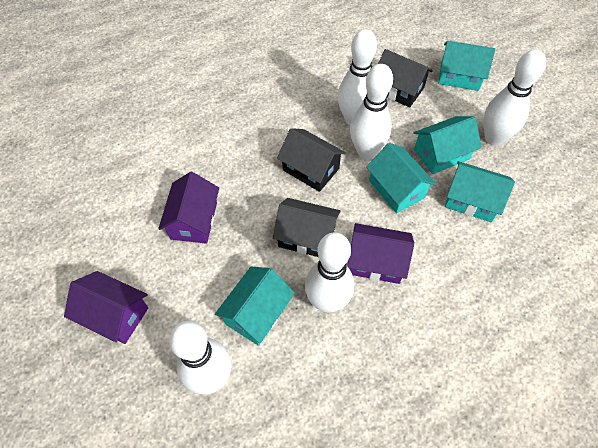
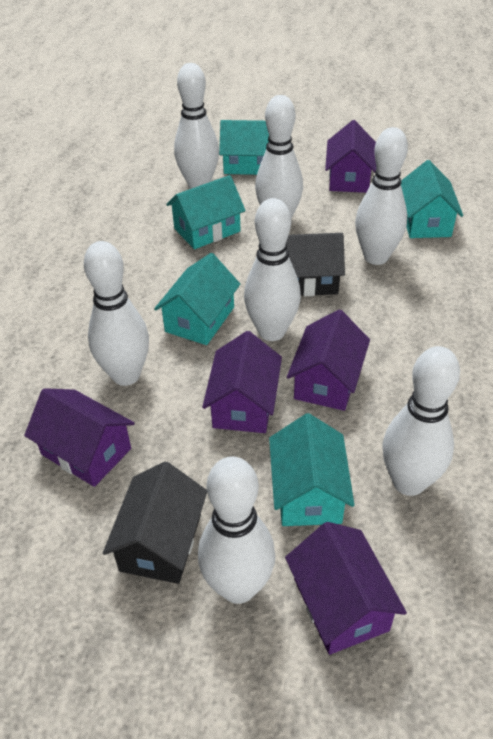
black house: [273,198,341,257] [277,128,346,192] [378,49,433,108] = 3 -> [103,462,207,584] [286,233,345,296] = 2
purple house: [64,271,148,344] [158,172,219,244] [347,223,414,284] = 3 -> [24,388,135,487] [202,331,282,433] [285,522,407,655] [287,310,370,411] [325,120,377,193] = 5
white bowling pin: [169,321,231,395] [305,232,354,313] [338,29,377,125] [350,64,393,159] [484,49,546,146] = 5 -> [84,241,149,386] [174,63,219,189] [198,456,276,604] [244,198,301,341] [255,95,303,219] [355,127,408,265] [382,346,460,496] = 7

